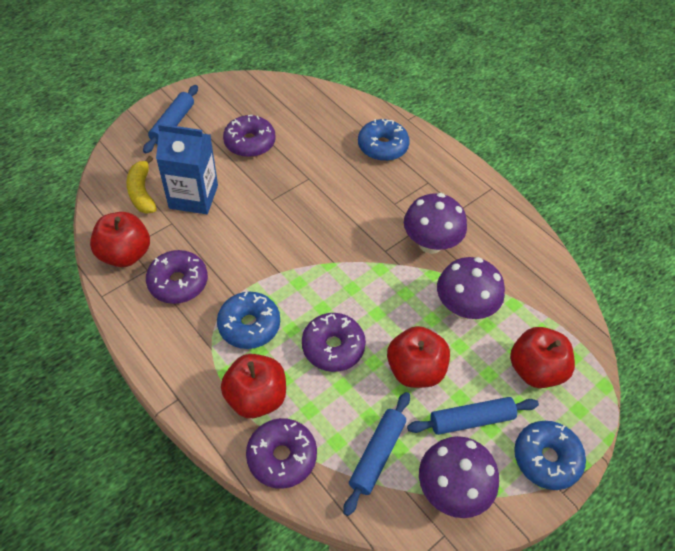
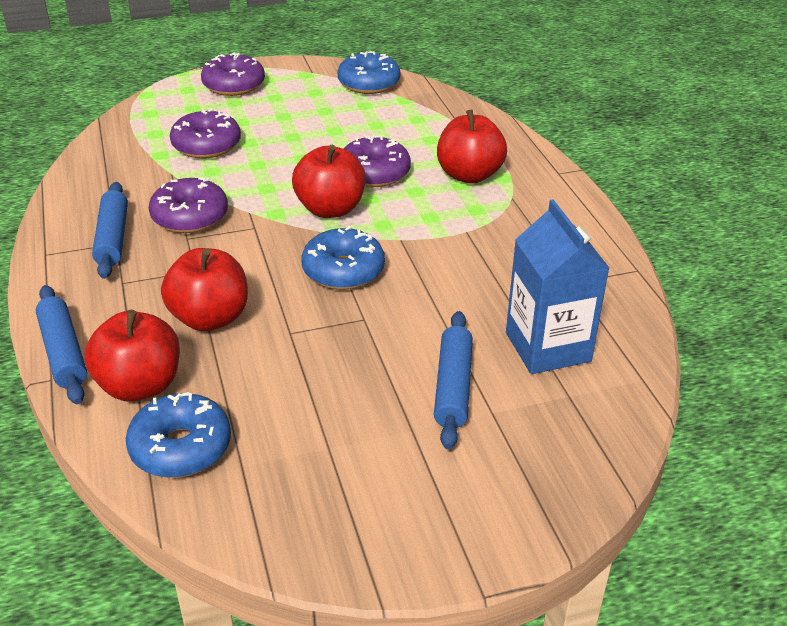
purple mushroom: [404,193,467,254] [419,436,499,518] [437,257,505,320] = 3 -> none = 0
yellow banana: [126,156,157,214] = 1 -> none = 0

